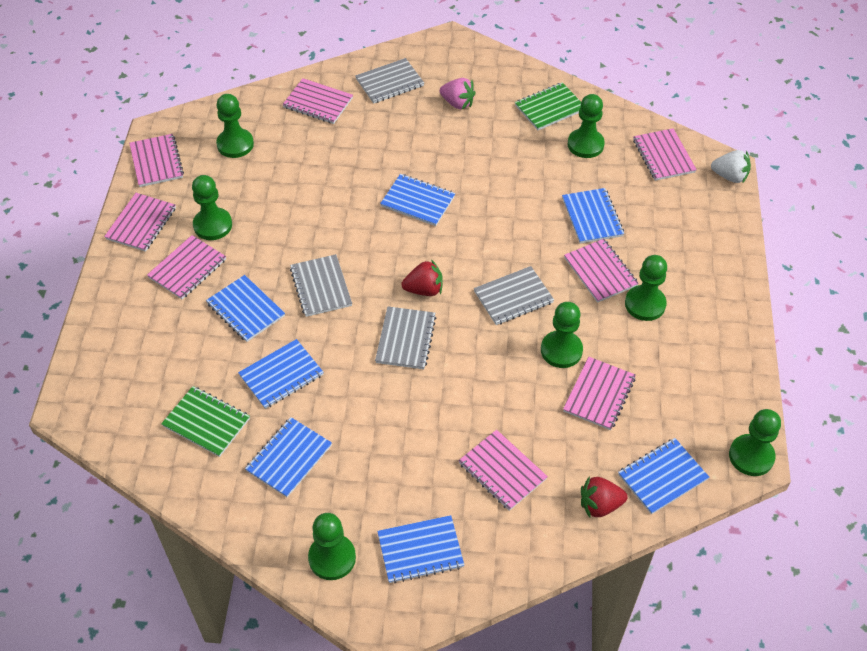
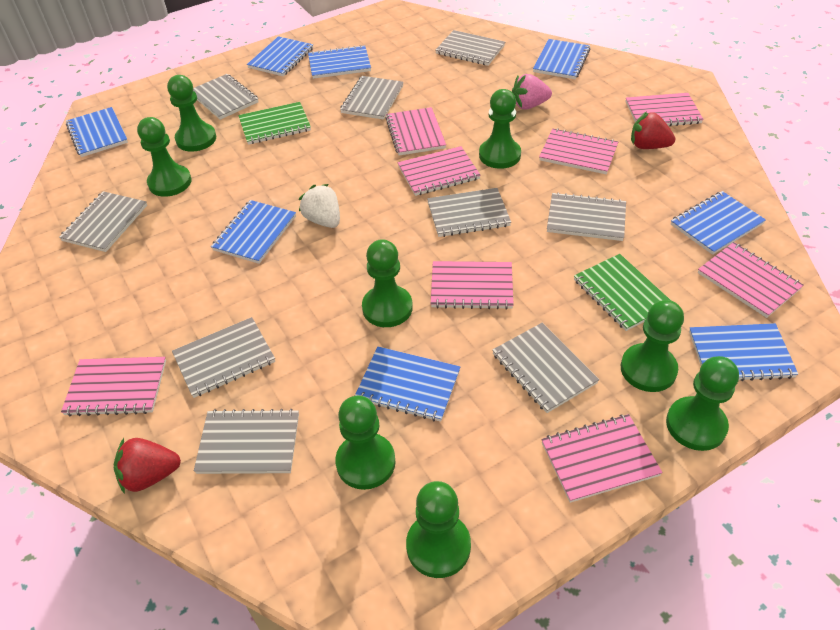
blue notebook: [206,275,285,342] [238,339,324,409] [245,417,332,497] [377,515,464,584] [380,174,455,226] [562,188,624,244] [618,438,709,514] = 7 -> [66,107,128,157] [211,200,296,264] [247,36,313,76] [308,45,371,79] [355,347,460,422] [533,39,591,79] [671,191,766,255] [689,323,798,381] = 8
green pawn: [192,175,232,240] [216,94,254,158] [308,513,356,580] [541,302,583,368] [567,94,605,158] [625,255,667,321] [729,409,781,476] = 7 -> [137,117,192,197] [167,75,216,152] [335,396,396,490] [362,239,413,327] [406,481,471,578] [479,89,521,169] [621,300,684,392] [666,356,739,451] = 8
grey notebook: [290,254,352,317] [355,58,424,104] [375,306,436,369] [474,266,554,325] = 4 -> [59,191,147,252] [172,317,275,398] [193,74,258,120] [194,409,299,474] [340,76,404,120] [427,188,511,237] [436,30,505,66] [492,323,599,413] [547,192,626,241] = 9

